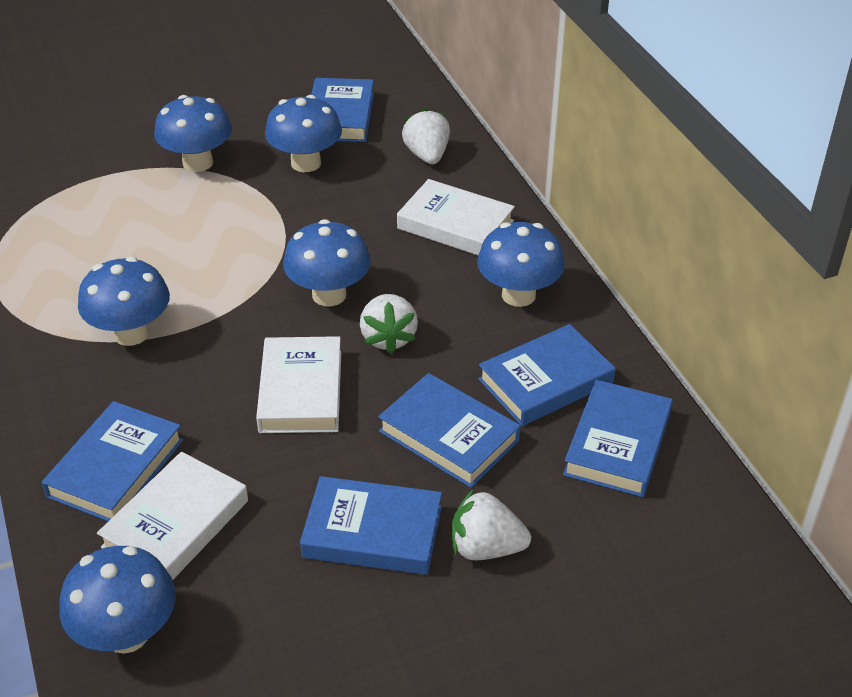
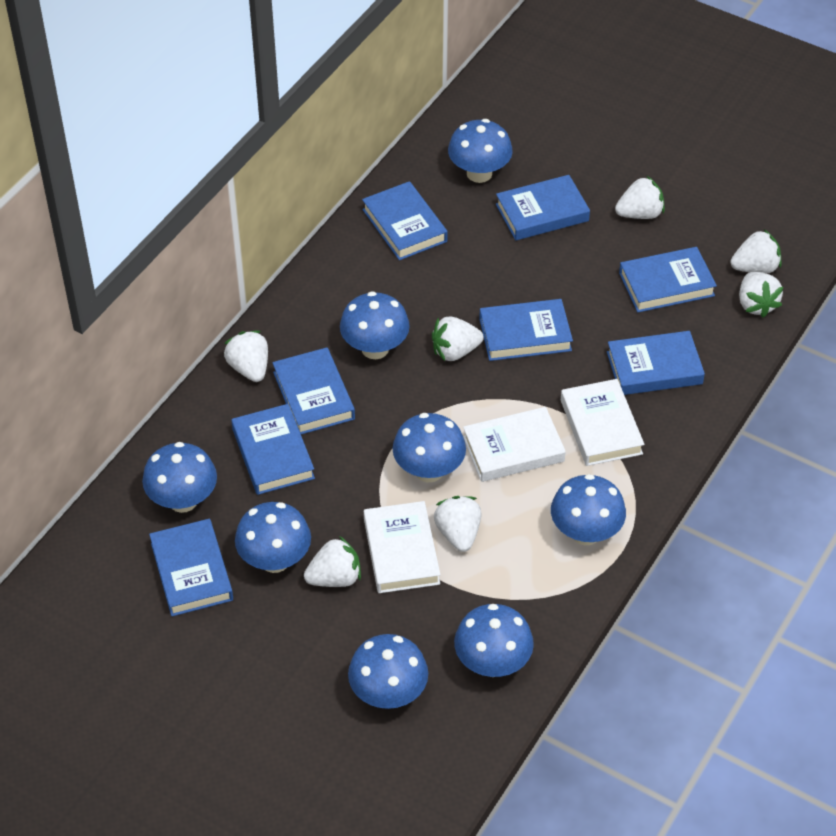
blue book: [42,401,183,521] [300,476,442,575] [311,78,374,142] [378,373,521,488] [478,324,616,426] [563,380,673,497] = 6 -> [149,519,233,616] [231,404,315,495] [272,347,355,434] [362,181,448,260] [479,299,573,361] [496,175,590,240] [607,331,705,395] [619,247,717,312] = 8
blue mushroom: [60,546,176,654] [78,257,170,346] [154,95,232,172] [265,95,342,172] [283,219,371,306] [477,222,565,307] = 6 -> [142,442,217,513] [235,502,311,573] [340,291,410,359] [348,634,428,709] [393,413,466,482] [448,119,513,183] [454,604,534,677] [551,474,626,545] = 8
white strawberry: [360,294,418,354] [402,108,450,164] [452,489,531,560] = 3 -> [224,331,268,382] [304,536,361,587] [432,317,484,361] [434,496,482,552] [615,176,665,219] [731,229,781,273] [739,272,783,318] = 7

